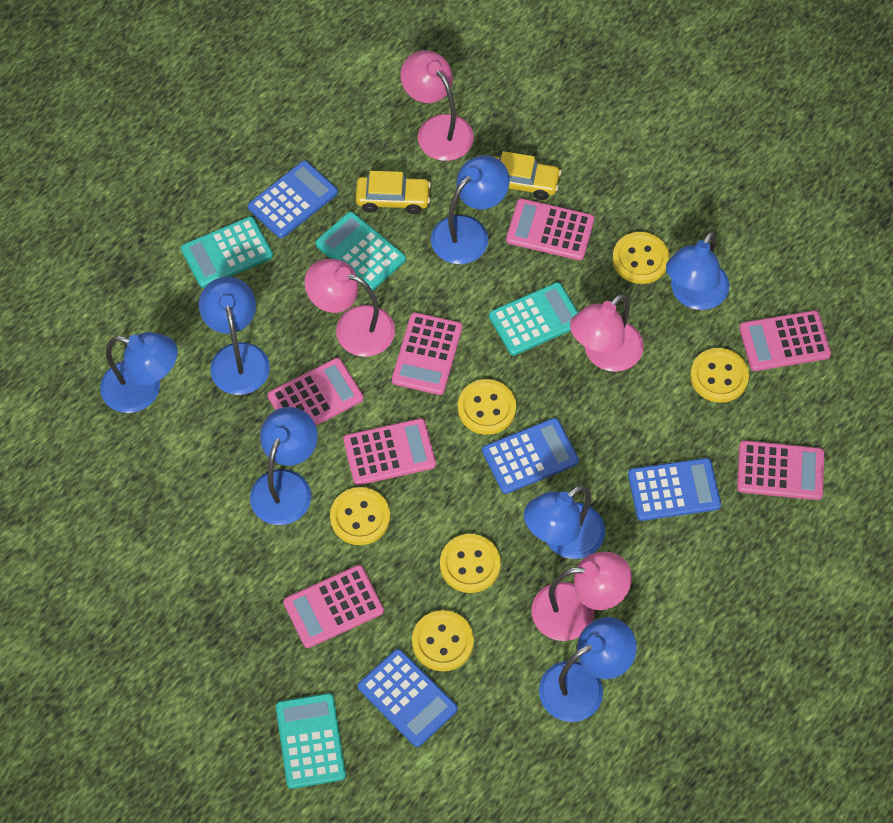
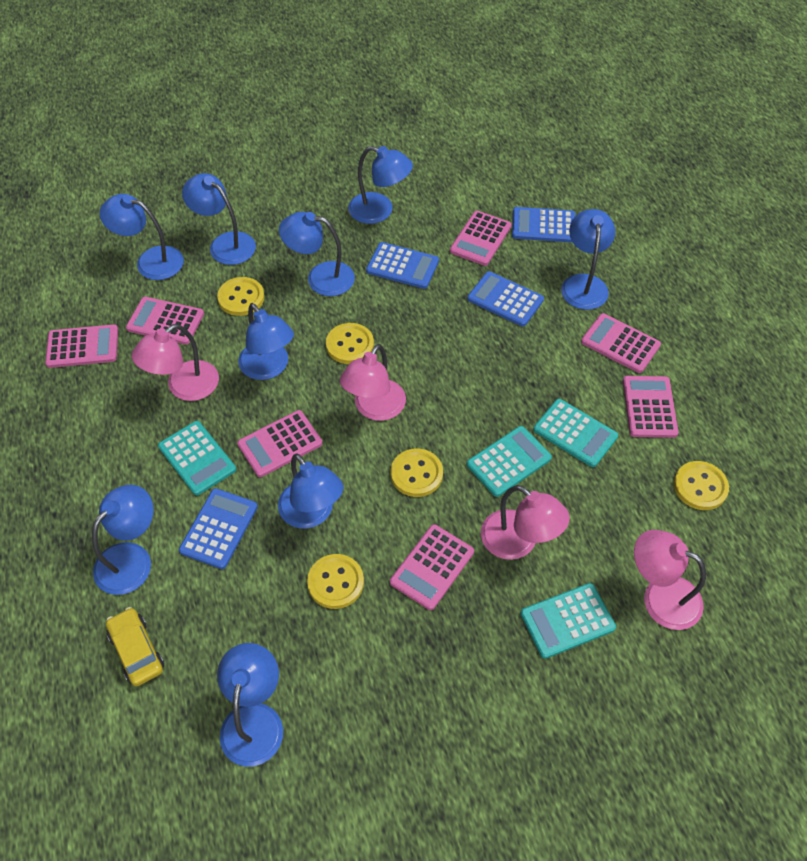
blue lamp: [100,332,178,413] [199,277,270,395] [250,407,318,525] [431,155,510,264] [524,485,605,559] [539,617,637,722] [666,231,729,310] = 7 -> [92,485,154,595] [99,194,184,280] [182,173,256,265] [217,643,283,767] [238,303,294,380] [278,453,343,529] [279,212,355,296] [348,146,413,224] [561,209,615,310] = 9
yellow button: [330,487,390,545] [412,610,474,671] [440,534,501,593] [458,379,516,435] [613,232,669,284] [690,348,749,403] = 6 -> [217,277,265,316] [307,554,364,609] [326,323,374,364] [391,449,443,497] [674,461,729,510] = 5
yellow car: [356,171,431,214] [493,151,561,200] = 2 -> [106,607,164,686] = 1

